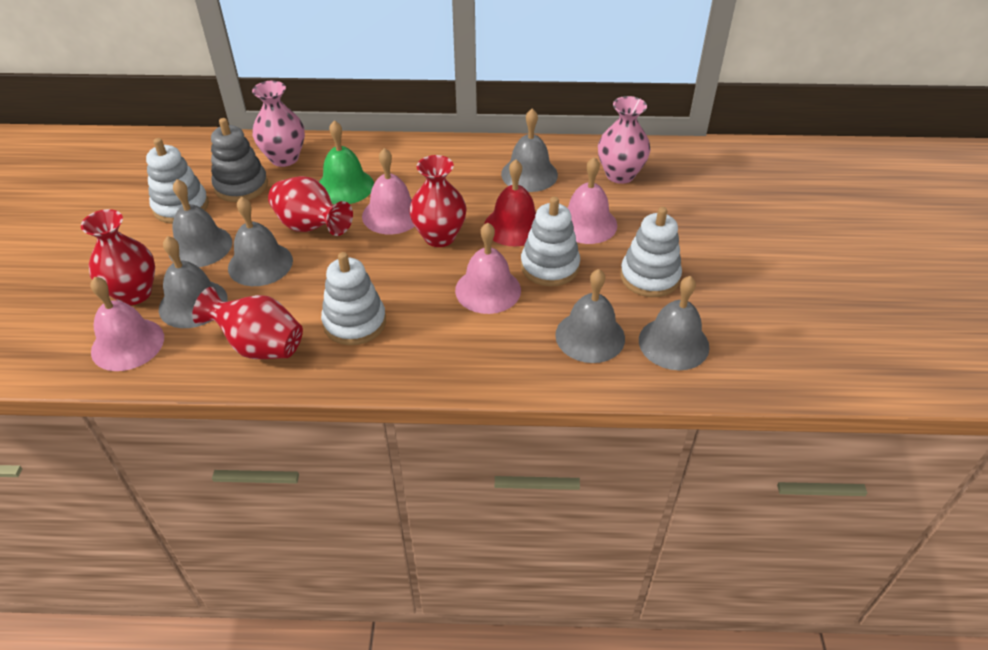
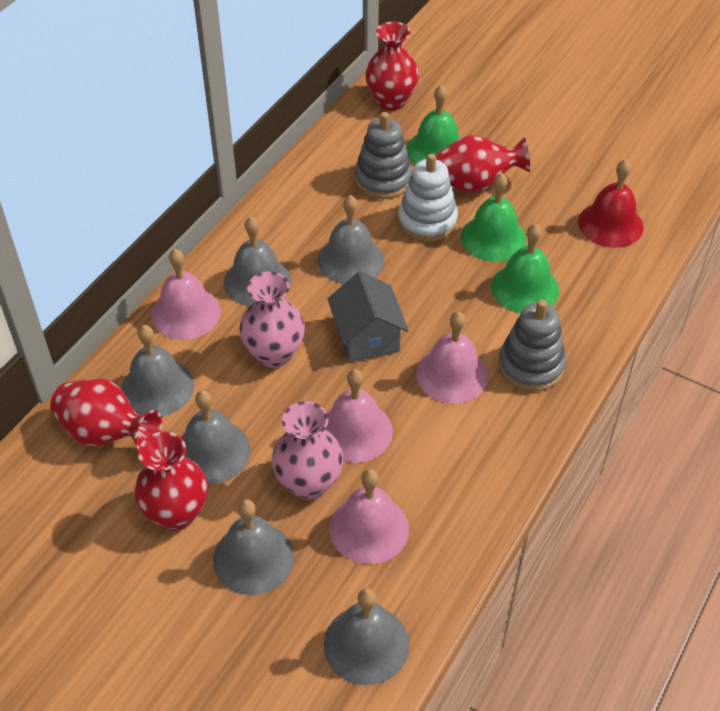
green bell: [319,120,374,204] = 1 -> [407,85,460,165] [461,173,526,262] [491,224,559,313] = 3
grey house: none = 0 -> [328,271,409,363] = 1
grey stacking toy: [211,118,268,202] = 1 -> [355,112,412,199] [498,300,566,392] = 2
white stacking toy: [146,138,209,224] [321,252,386,345] [521,197,580,286] [620,207,682,297] = 4 -> [398,154,458,242] = 1

